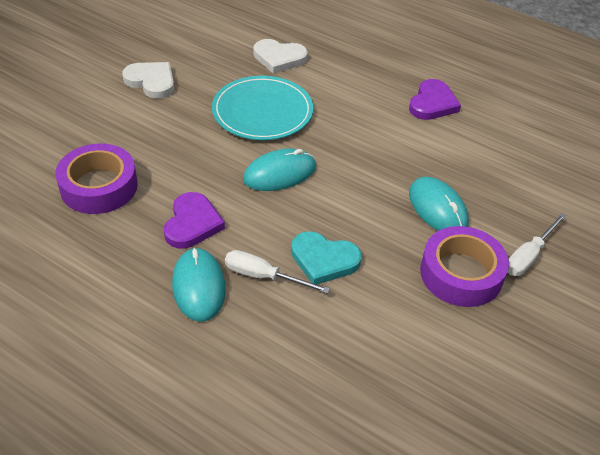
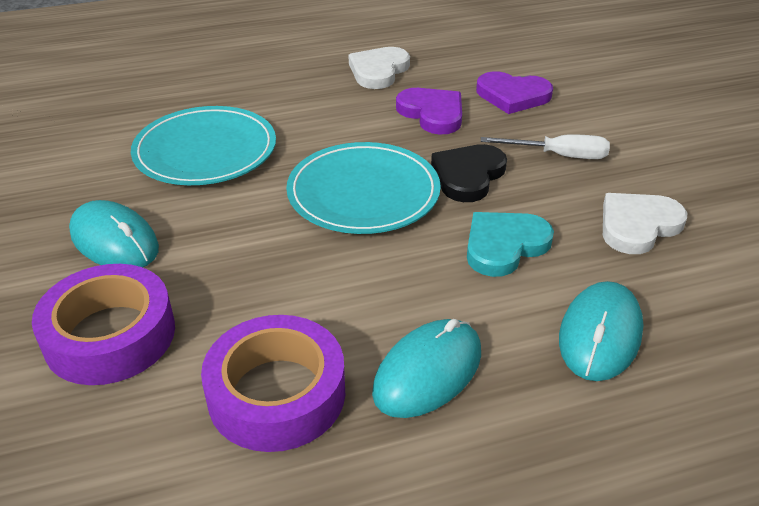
black heart: none = 0 -> [431,144,507,202] = 1
turquoise plate: [212,76,313,140] = 1 -> [131,106,276,185] [286,142,441,234] = 2
white screwdriver: [225,250,330,294] [508,213,567,276] = 2 -> [481,134,610,159] = 1

